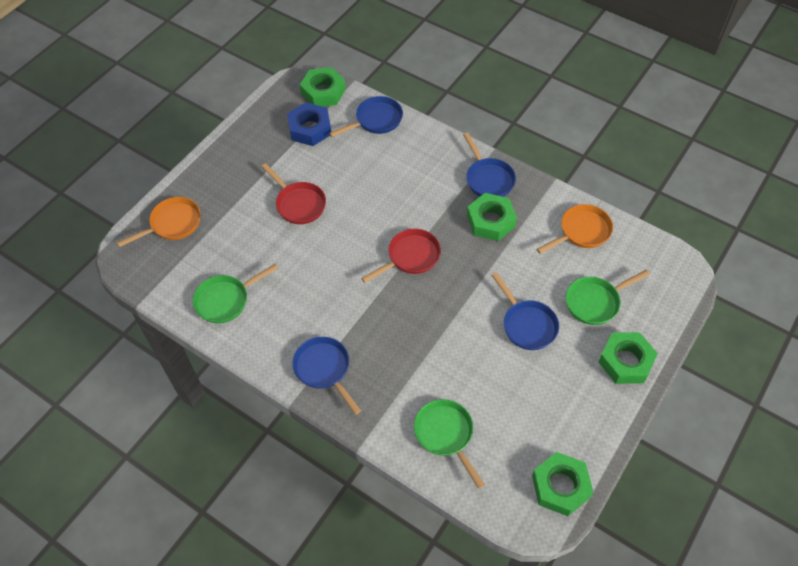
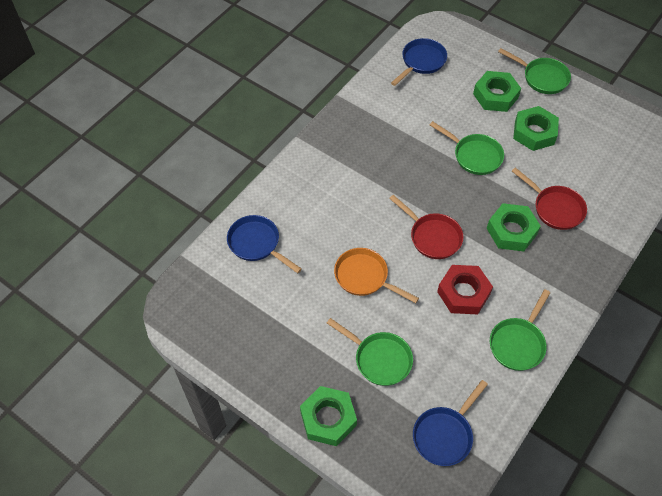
blue nut: [287,102,331,146] = 1 -> none = 0
blue pan: [292,337,361,415] [329,96,403,137] [463,133,516,197] [491,272,559,350] = 4 -> [227,215,302,273] [391,38,447,86] [413,380,488,466] = 3
green pan: [193,264,278,323] [414,399,485,489] [566,270,650,325] = 3 -> [327,318,413,386] [430,121,504,175] [490,289,550,371] [498,48,571,94] = 4
orange pan: [117,197,201,247] [537,204,613,254] = 2 -> [334,248,419,303] = 1
red nut: none = 0 -> [437,265,493,314] = 1

